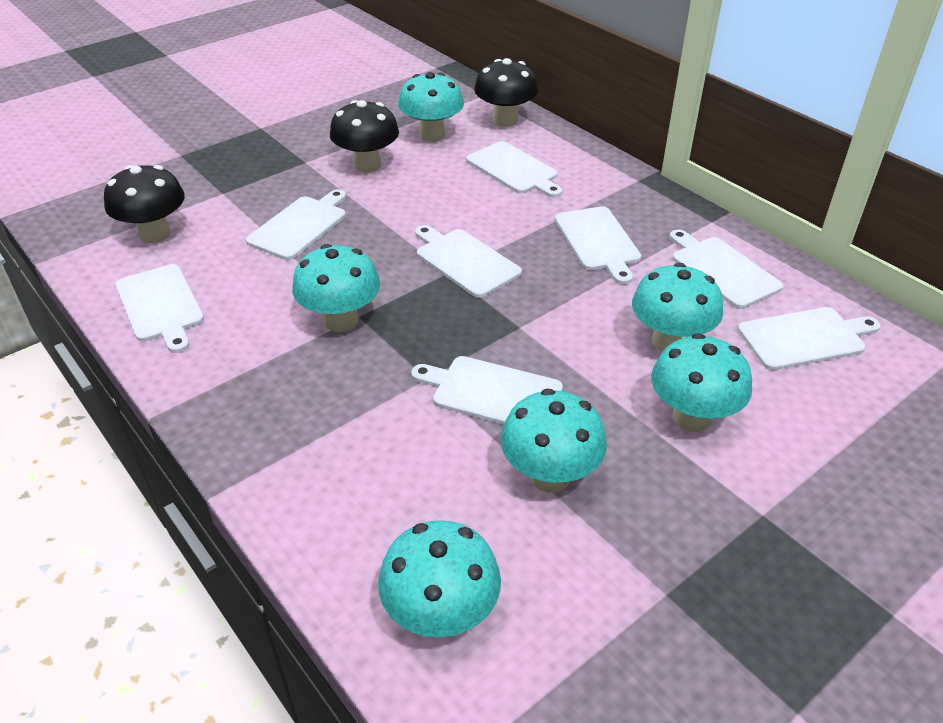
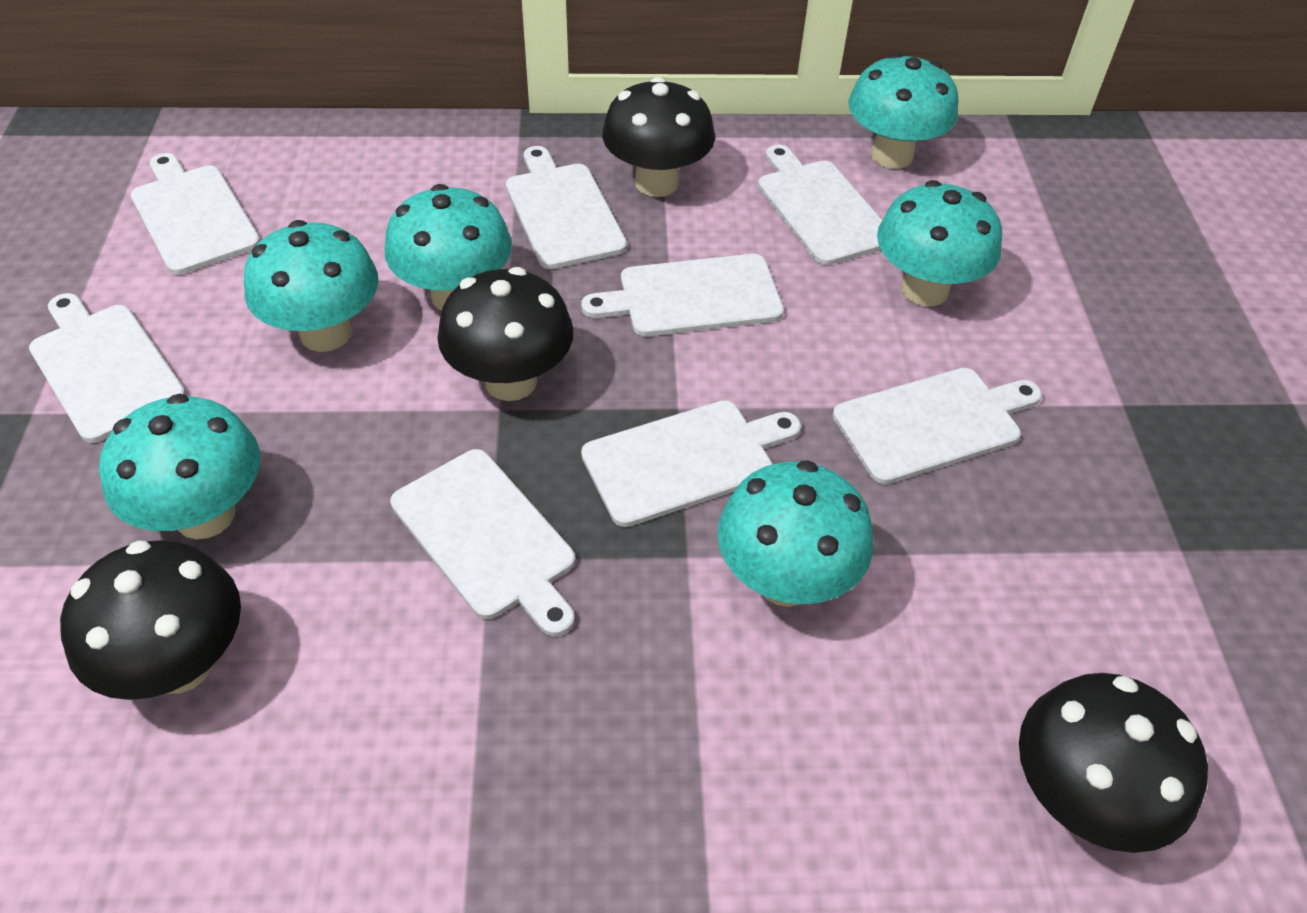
black mushroom: [104,165,185,243] [330,100,399,172] [474,58,538,127] = 3 -> [60,540,241,700] [437,267,573,401] [602,77,715,197] [1019,673,1208,853] = 4

